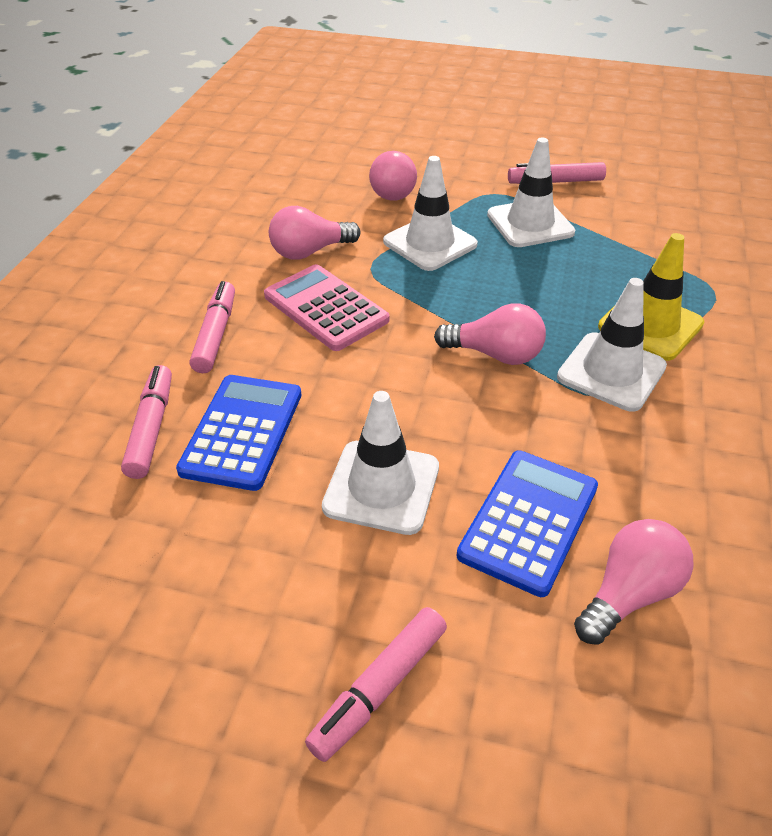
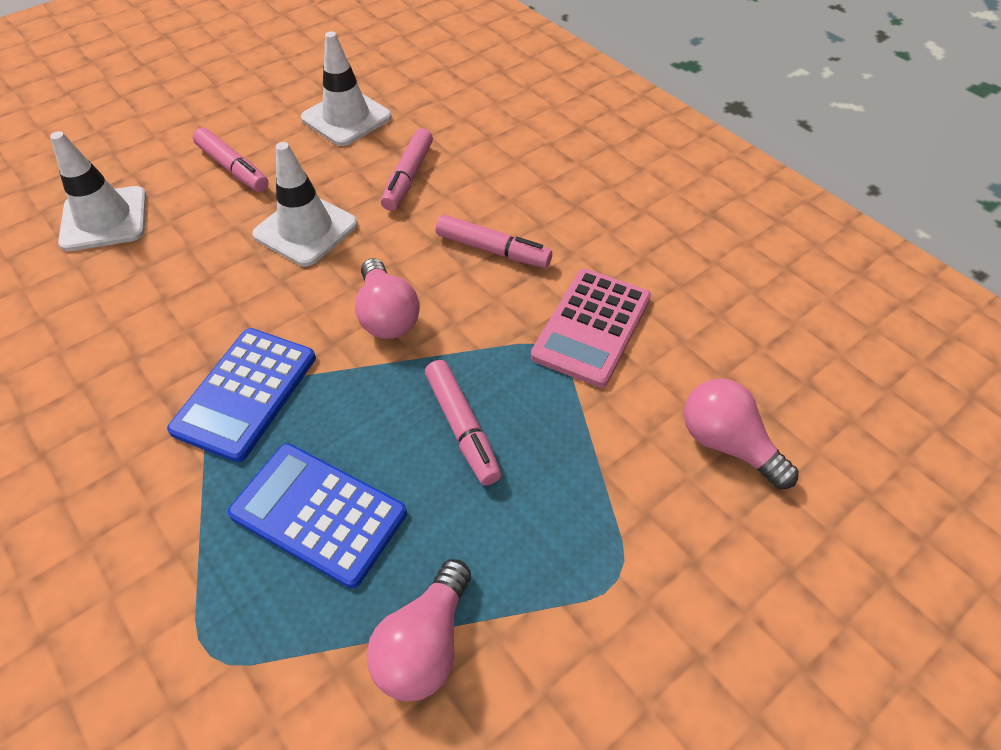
pink light bulb: [269,206,360,260] [369,151,417,201] [434,303,546,365] [574,519,693,645] = 4 -> [355,258,420,339] [366,559,471,702] [684,379,799,489] = 3
white traffic cone: [322,391,439,535] [383,156,478,271] [487,138,575,247] [557,278,667,411] = 4 -> [50,131,147,251] [252,142,358,266] [301,31,392,146] = 3
yellow traffic cone: [598,233,704,361] = 1 -> none = 0

